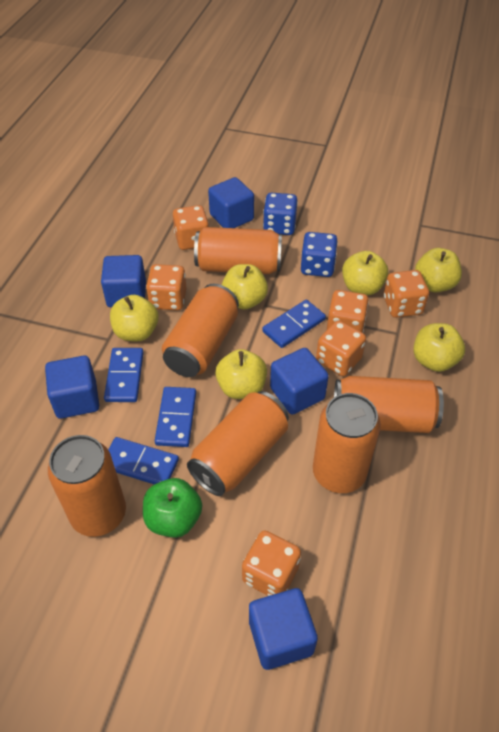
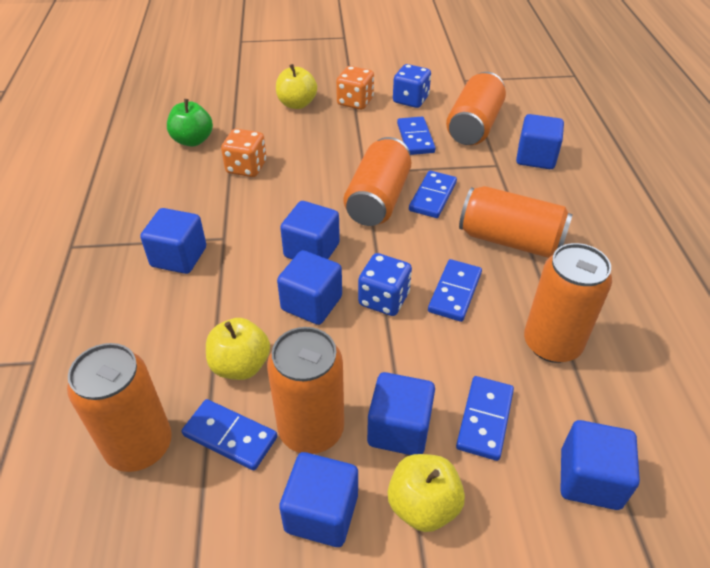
blue cube: [45,356,99,419] [101,255,146,307] [208,177,254,228] [249,588,318,670] [270,348,329,415] = 5 -> [140,208,206,274] [277,250,342,325] [279,452,358,547] [280,201,340,260] [367,372,435,455] [516,114,564,169] [561,420,640,510] = 7
blue domino: [104,348,144,402] [108,437,179,484] [155,387,196,447] [262,300,326,348] = 4 -> [182,399,277,470] [397,117,436,155] [409,171,457,218] [428,259,482,322] [456,376,514,461] = 5
orange dice: [146,264,186,310] [173,205,209,250] [242,530,301,596] [316,320,366,376] [327,290,369,333] [384,270,429,318] = 6 -> [221,129,267,177] [336,66,374,110] = 2
yellow apple: [110,295,159,342] [215,349,267,399] [222,264,268,309] [342,251,388,295] [413,323,465,372] [415,248,462,293] = 6 -> [206,318,270,380] [276,64,317,109] [388,454,465,532] = 3

